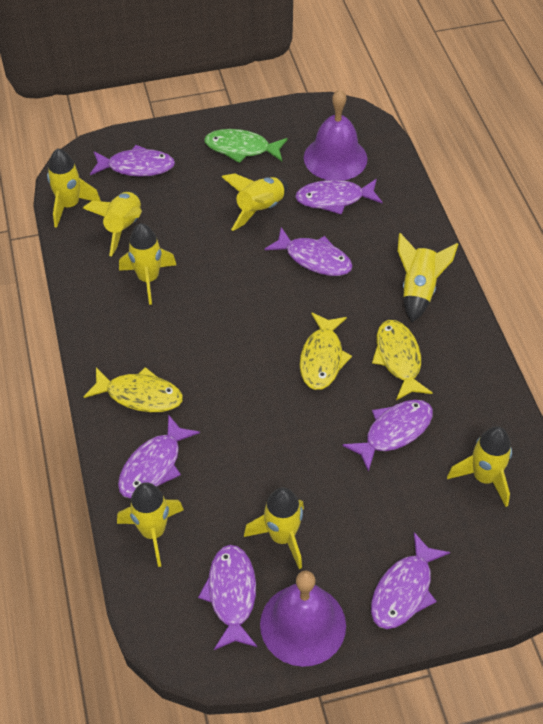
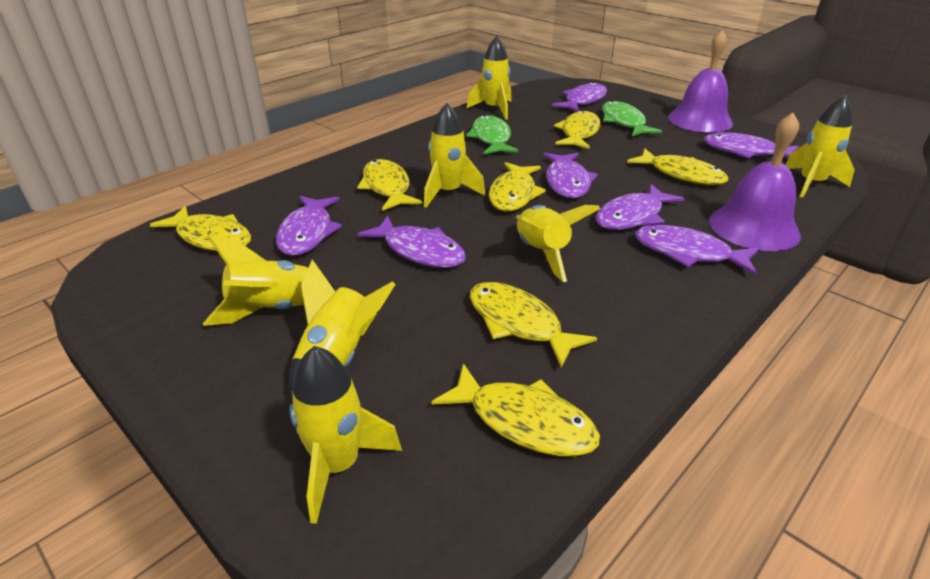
green fish: [204,129,288,163] = 1 -> [466,115,518,154] [602,101,662,136] = 2
yellow fish: [83,367,183,412] [300,312,352,390] [372,320,432,400] = 3 -> [150,206,251,251] [357,159,422,211] [432,363,600,457] [470,282,597,368] [489,162,546,211] [554,110,601,149] [627,148,728,185] = 7
yellow rocket: [47,148,101,228] [83,191,142,256] [117,482,184,567] [119,223,176,305] [222,173,288,231] [244,487,304,569] [398,233,458,322] [447,426,512,507] = 8 -> [203,235,336,326] [289,259,396,404] [290,346,402,524] [424,103,485,208] [467,36,511,120] [516,205,600,282] [785,95,855,198] = 7

